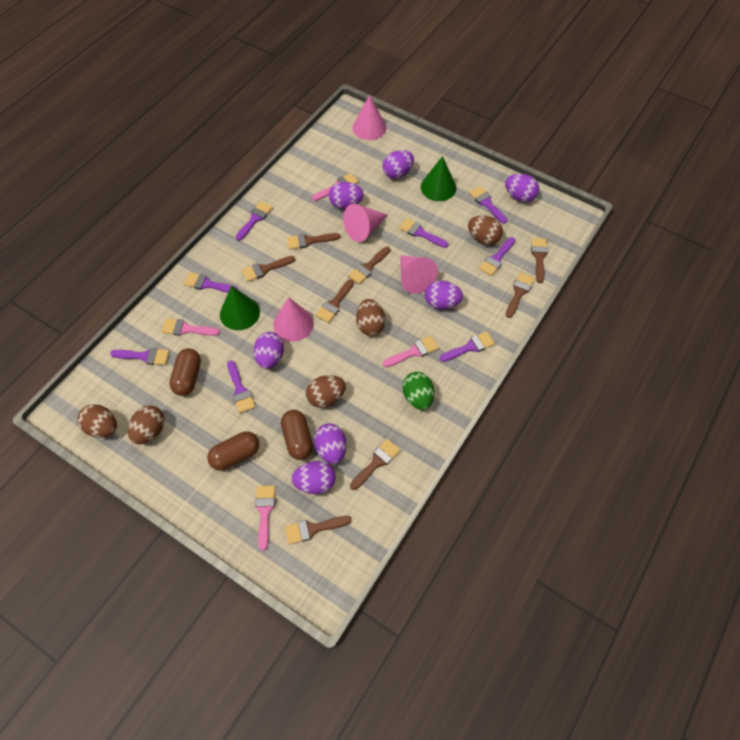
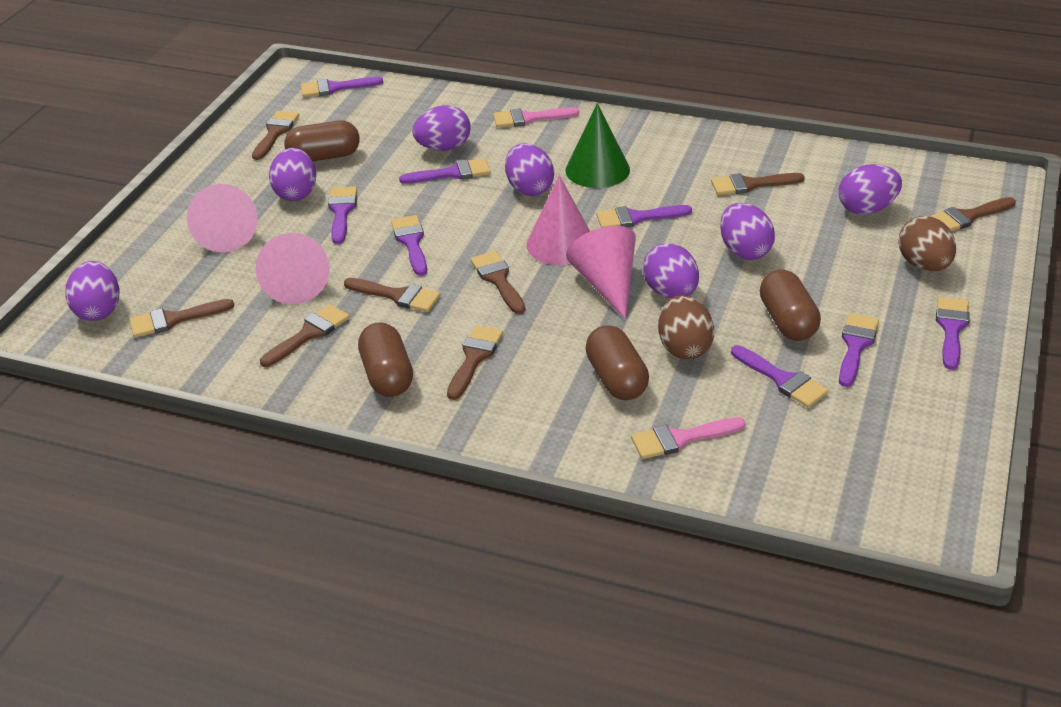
brown capsule: [170,348,201,396] [207,431,259,470] [281,410,313,460] = 3 -> [284,120,360,161] [358,322,413,397] [585,325,649,400] [760,269,821,341] = 4
brown egg: [77,404,117,438] [128,405,165,444] [306,375,346,408] [356,299,385,336] [468,216,503,245] = 5 -> [658,295,714,359] [899,216,956,271] = 2
green cone: [220,286,260,330] [421,156,456,201] = 2 -> [565,103,630,188] = 1
green egg: [403,372,434,410] = 1 -> none = 0
pink brush: [162,319,220,336] [255,485,275,551] [312,173,359,201] [383,336,438,367] = 4 -> [493,107,579,128] [631,417,746,459] = 2

